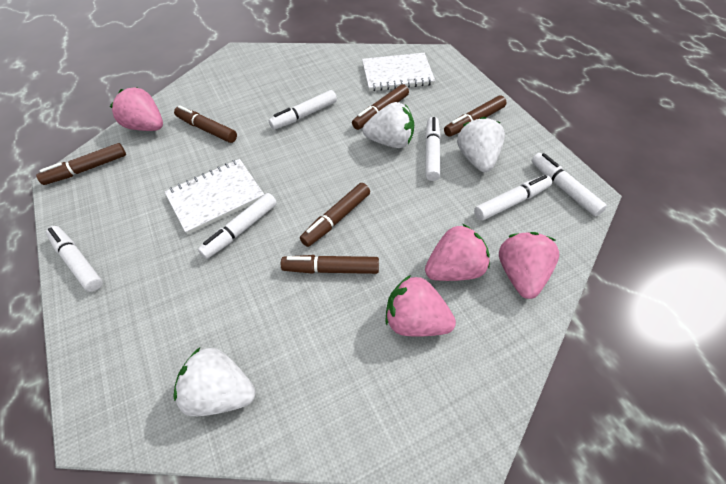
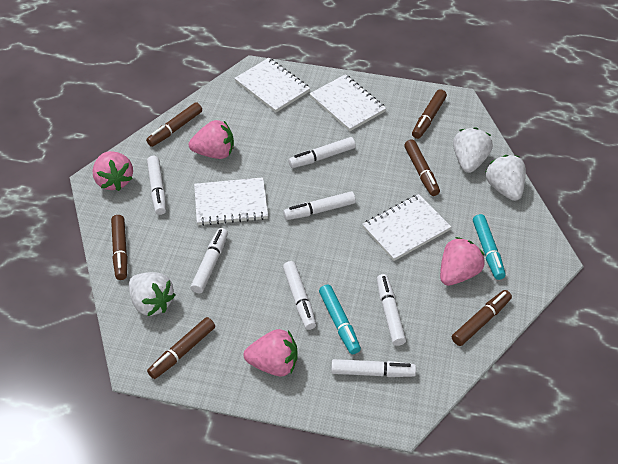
turquoise marker: none = 0 -> [319,285,361,354] [473,214,506,280] = 2
white marker: [46,226,103,292] [198,193,277,259] [269,90,337,130] [425,117,441,181] [474,175,552,221] [532,153,607,216] = 6 -> [147,156,166,215] [191,228,228,293] [283,191,356,220] [283,261,316,330] [288,137,355,168] [331,359,416,377] [377,274,406,346] = 7
white notebook: [165,159,264,235] [362,53,435,91] = 2 -> [194,177,268,226] [234,58,310,112] [309,74,386,131] [362,194,451,261] = 4

